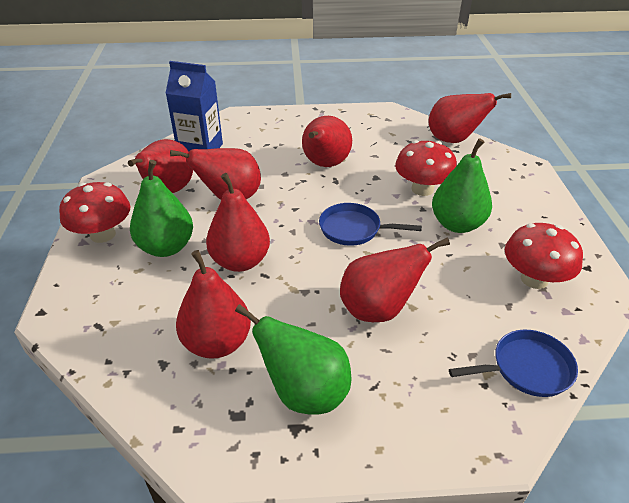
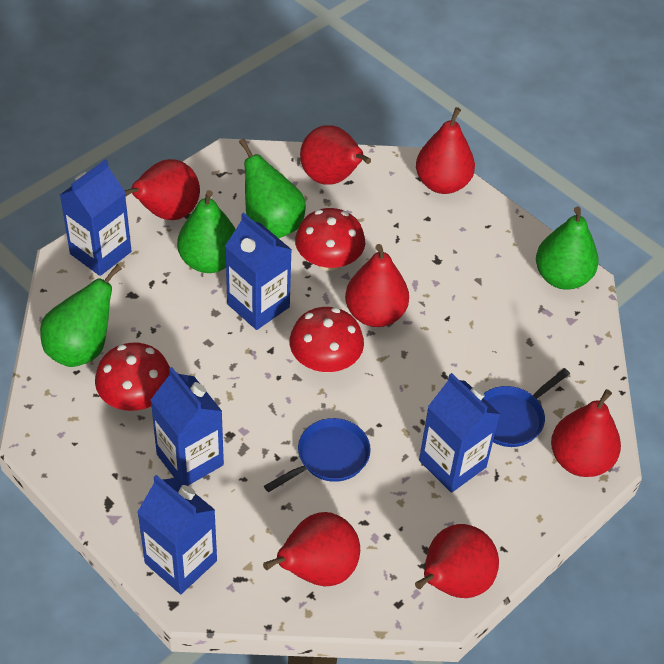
blue carton: [166,61,223,151] = 1 -> [60,159,131,276] [137,475,217,594] [150,367,224,486] [225,213,292,330] [419,373,500,493] = 5
green pear: [130,160,193,257] [235,304,351,415] [432,138,492,233] = 3 -> [40,264,122,367] [177,190,236,273] [239,138,306,238] [536,207,599,290] = 4

